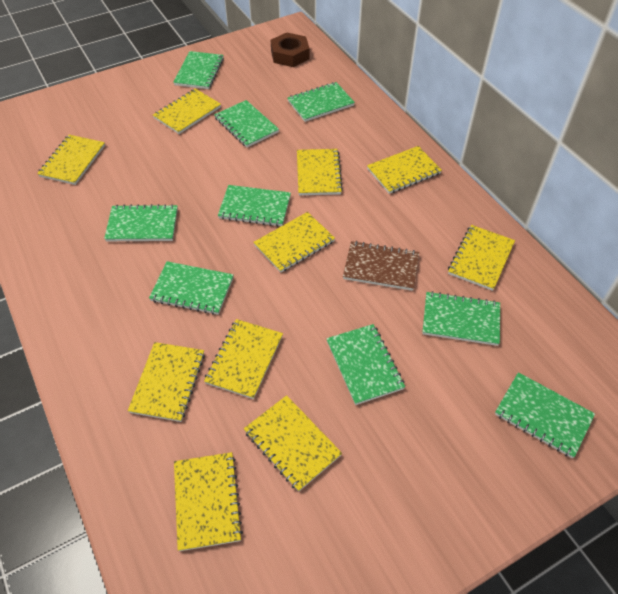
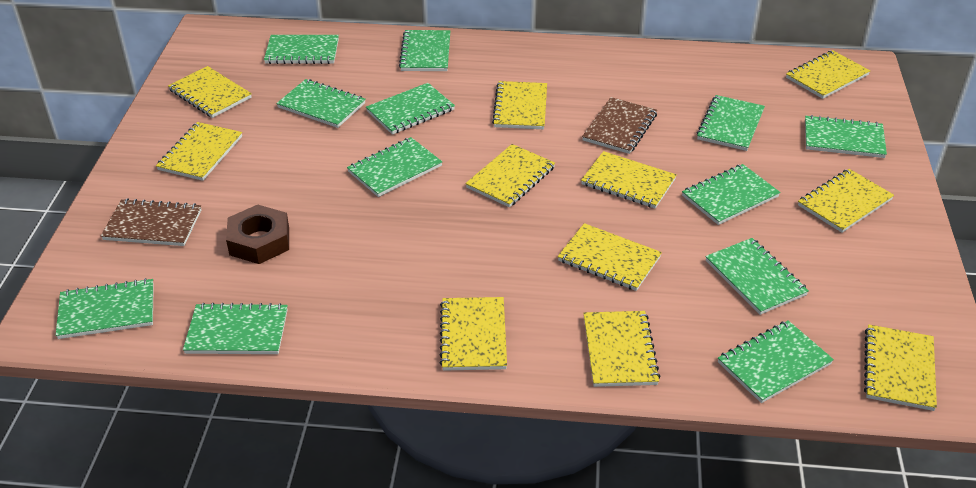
brown notebook: [343,241,419,291] = 1 -> [101,198,201,246] [582,97,657,154] = 2
green notebook: [104,204,178,241] [149,261,234,315] [173,51,224,89] [214,100,279,147] [218,185,291,227] [287,82,355,122] [326,324,405,405] [422,291,500,346] [495,372,595,458] = 9 -> [56,278,154,339] [183,303,288,354] [264,35,339,64] [276,79,366,128] [347,137,442,197] [366,83,455,135] [399,30,450,71] [682,164,781,225] [697,95,765,151] [705,238,809,315] [718,320,834,403] [805,115,887,158] = 12
yellow notebook: [37,135,105,185] [128,342,205,422] [153,89,221,134] [174,452,243,551] [204,319,283,399] [244,395,342,492] [253,212,335,273] [297,149,343,195] [367,146,442,194] [448,225,515,291] = 10 -> [156,122,242,181] [168,66,252,118] [439,297,507,371] [465,144,555,207] [492,81,547,129] [558,223,662,291] [581,151,677,208] [584,311,661,387] [786,50,870,99] [798,169,894,233] [864,324,937,411] = 11

